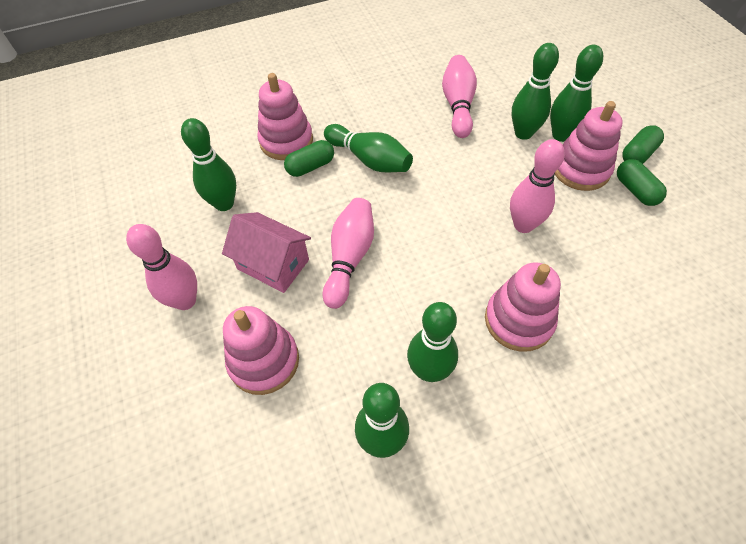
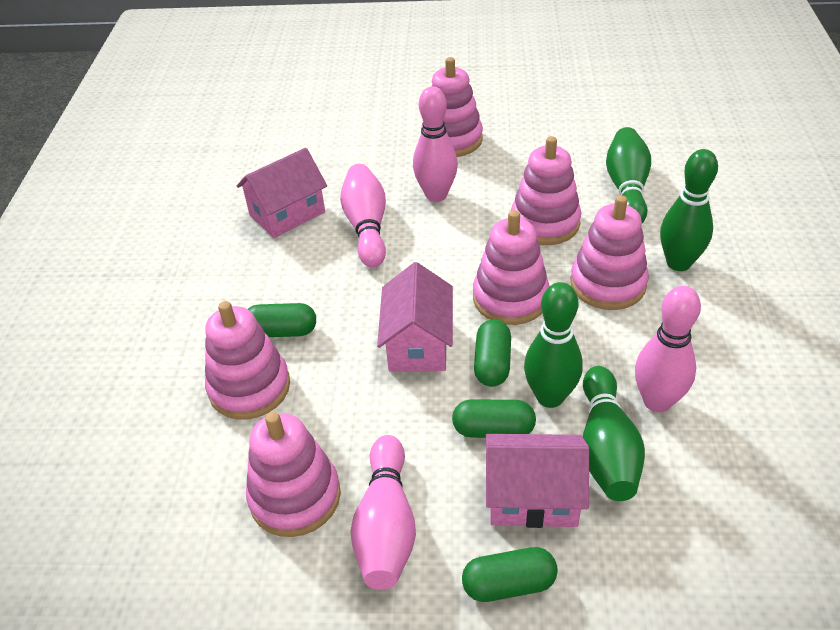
green bowling pin: [181,118,236,211] [324,124,413,172] [355,383,409,458] [407,302,458,382] [512,43,559,140] [550,44,603,142] = 6 -> [524,282,583,408] [583,366,645,501] [606,127,651,223] [660,149,718,271] = 4
green capsule: [284,140,334,177] [617,159,667,206] [622,125,664,164] = 3 -> [248,303,316,337] [452,399,536,438] [462,547,558,602] [474,319,511,387] = 4
pink house: [222,212,311,293] = 1 -> [236,148,327,238] [377,262,453,372] [485,434,589,528] = 3
pink stacking toy: [223,306,299,395] [257,73,313,160] [485,262,561,352] [555,101,623,191] = 4 -> [205,301,290,420] [246,412,341,537] [421,57,483,157] [473,210,549,325] [511,136,581,245] [570,195,649,310] = 6

